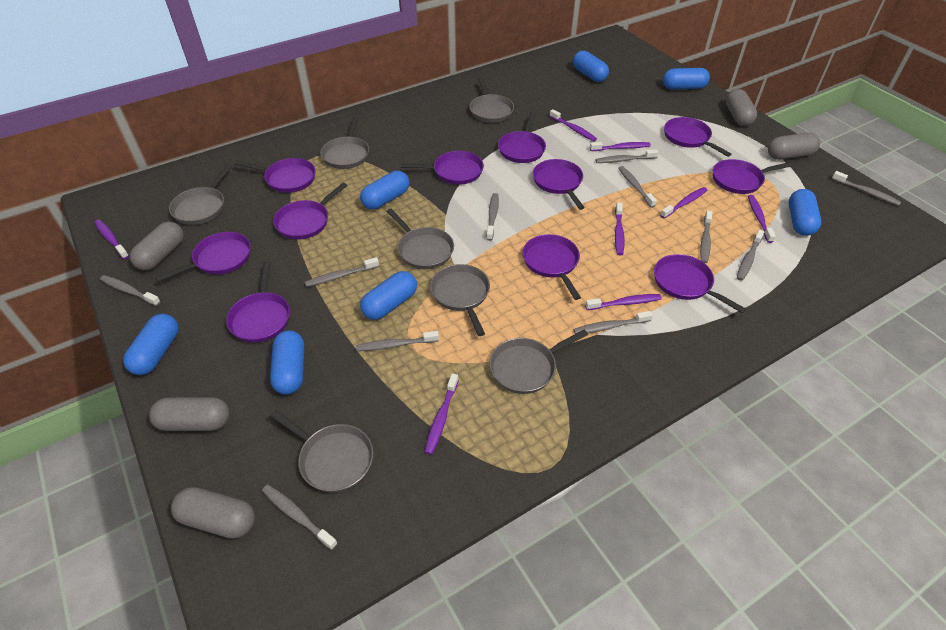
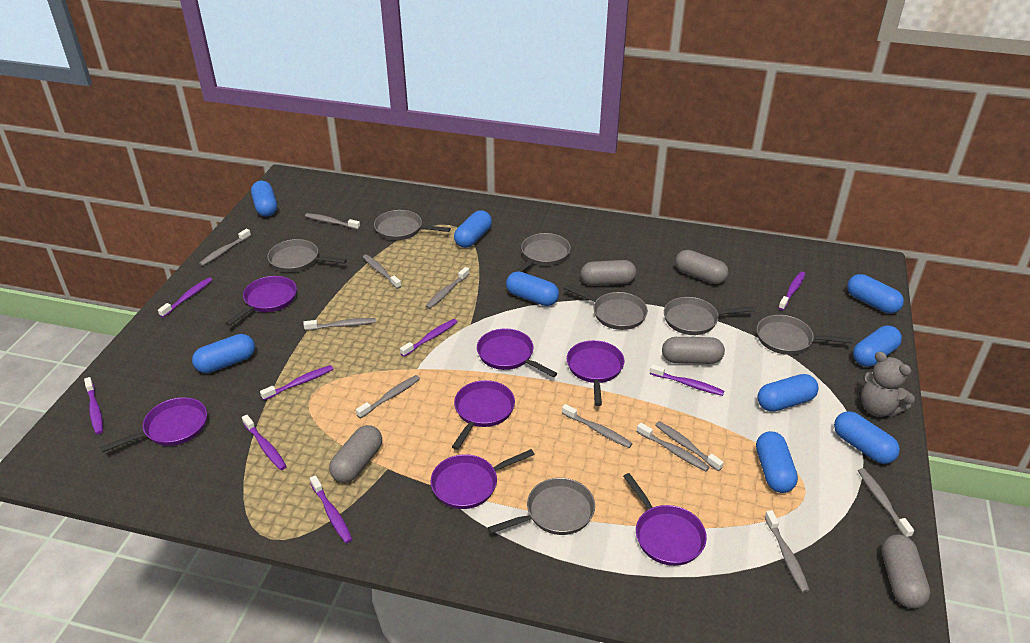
blue capsule: [123,314,179,375] [270,330,304,395] [360,171,409,209] [360,271,417,320] [573,50,609,82] [663,68,710,90] [789,189,821,236] = 7 -> [192,334,255,373] [251,181,277,217] [454,210,492,248] [506,271,559,306] [756,431,798,493] [757,374,819,412] [834,411,900,464] [847,274,904,313] [853,325,902,367] = 9
grey teddy bear: none = 0 -> [861,351,915,417] = 1
purple pan: [155,232,251,282] [226,261,290,343] [234,158,316,193] [273,183,347,240] [401,151,484,185] [498,112,546,163] [522,234,581,300] [533,159,585,210] [654,254,746,313] [664,117,731,157] [713,159,794,194] = 11 -> [100,397,207,452] [225,276,297,326] [431,449,534,509] [452,380,515,450] [477,328,557,377] [567,340,624,406] [623,473,707,566] = 7

